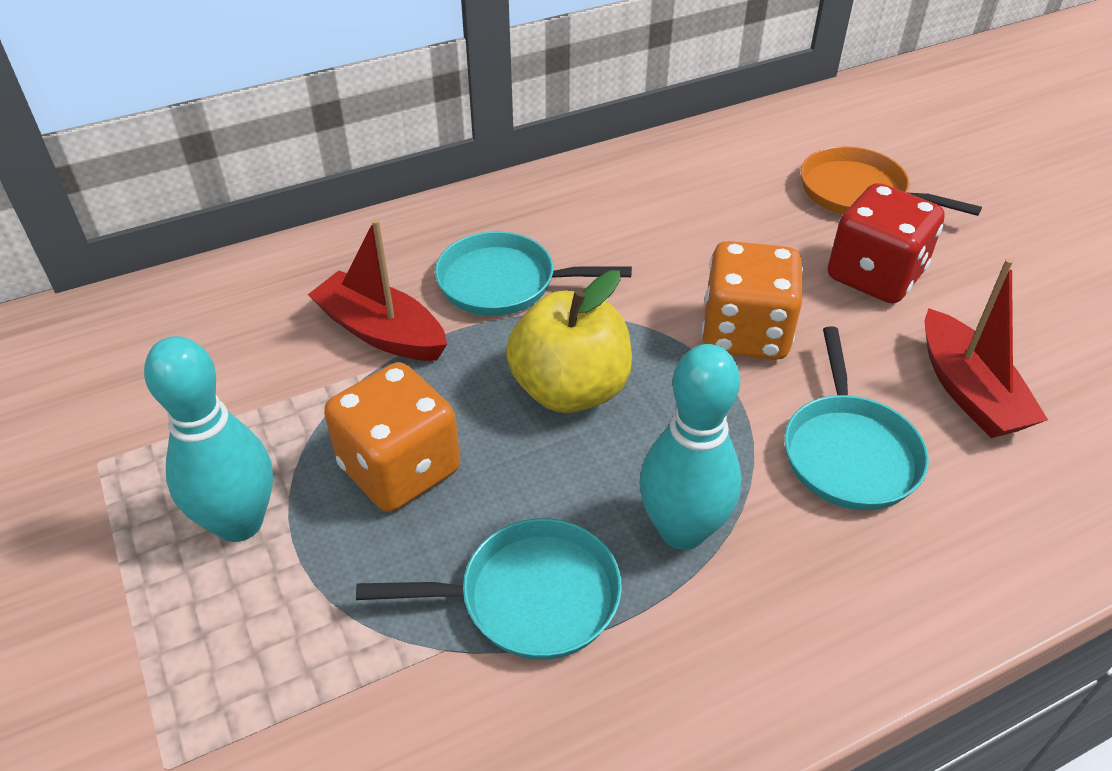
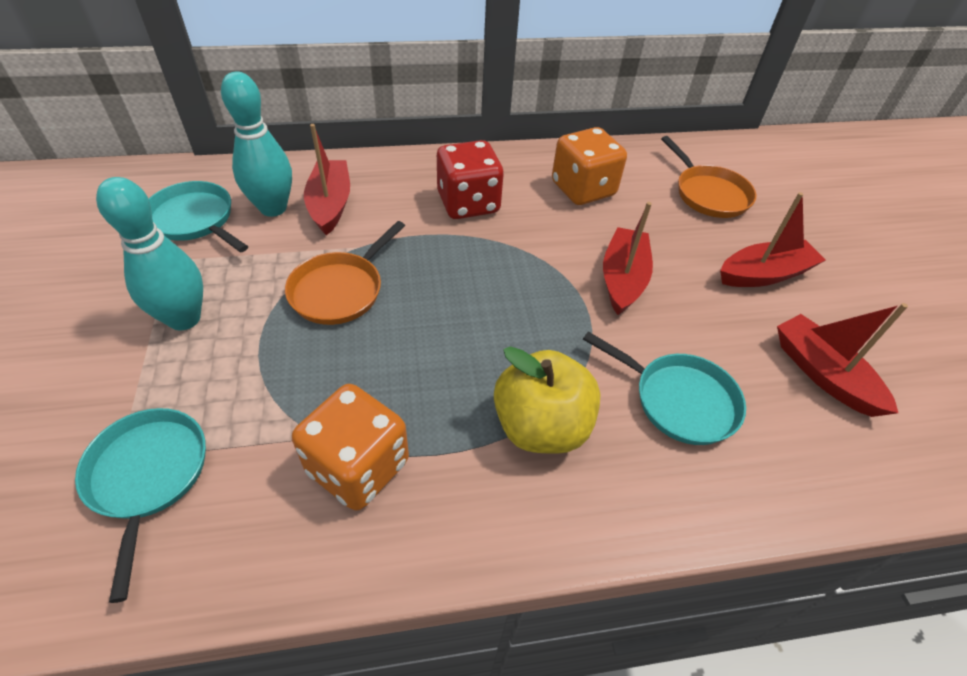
orange pan: [801,146,982,216] = 1 -> [285,221,405,325] [661,136,756,218] = 2
red boat: [308,219,447,361] [924,258,1048,438] = 2 -> [304,124,350,236] [603,202,653,315] [720,192,826,287] [777,303,908,417] = 4

